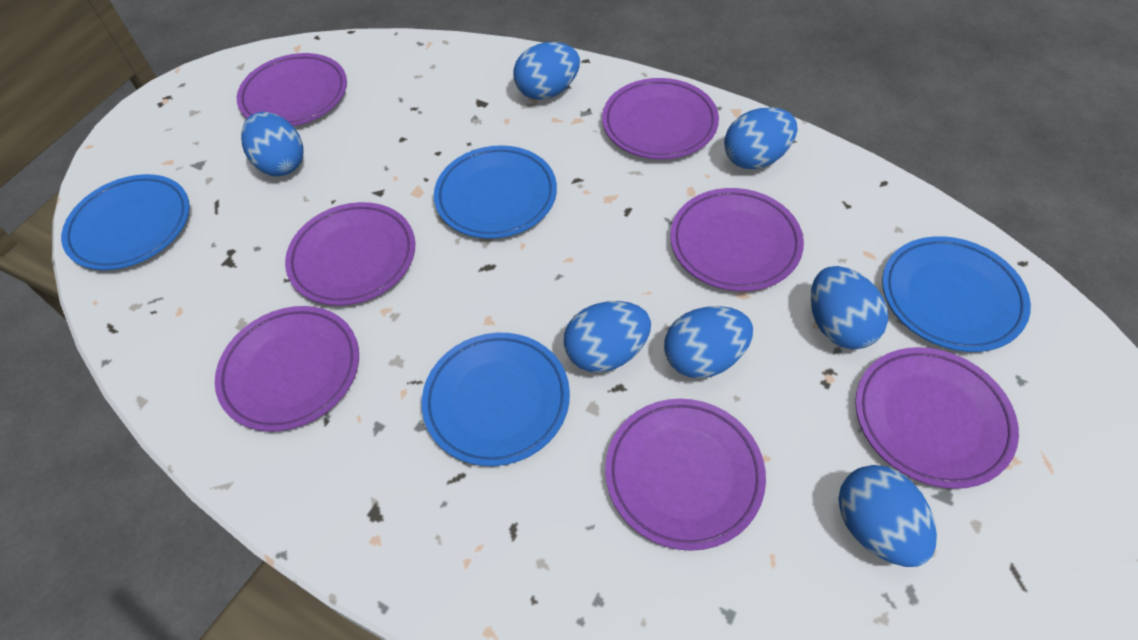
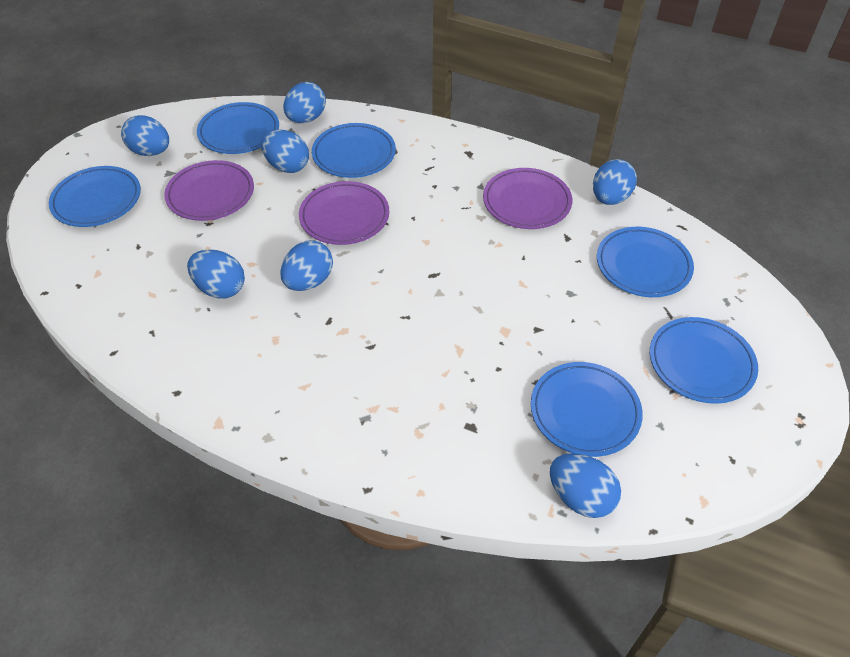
blue plate: [61,174,190,270] [422,333,570,466] [434,145,557,239] [882,236,1031,352] = 4 -> [49,166,141,227] [197,102,279,154] [312,123,396,178] [531,362,643,457] [597,227,694,297] [650,317,758,404] = 6
purple plate: [215,306,359,432] [237,53,347,126] [285,202,415,306] [602,78,719,159] [605,399,766,551] [670,188,804,291] [855,347,1019,489] = 7 -> [164,160,254,221] [299,181,389,245] [483,168,572,229] = 3

